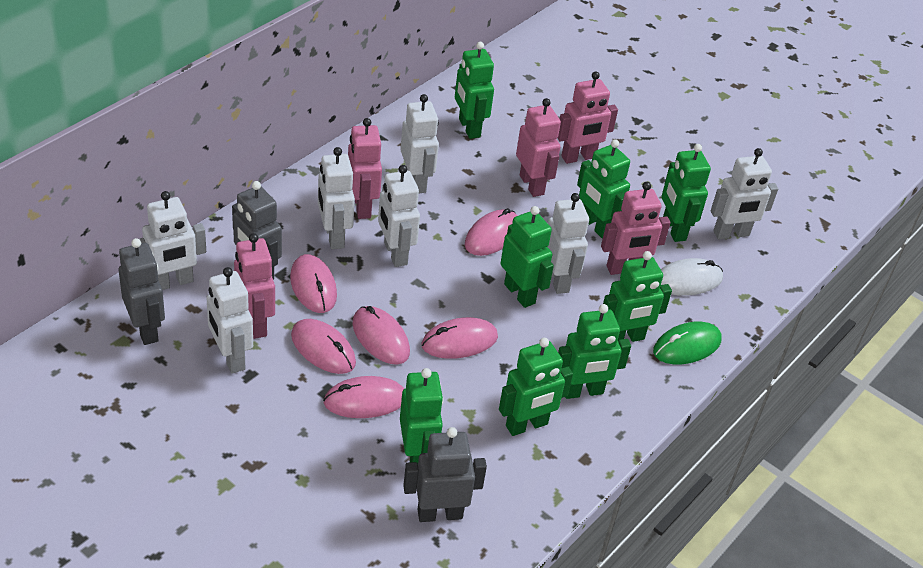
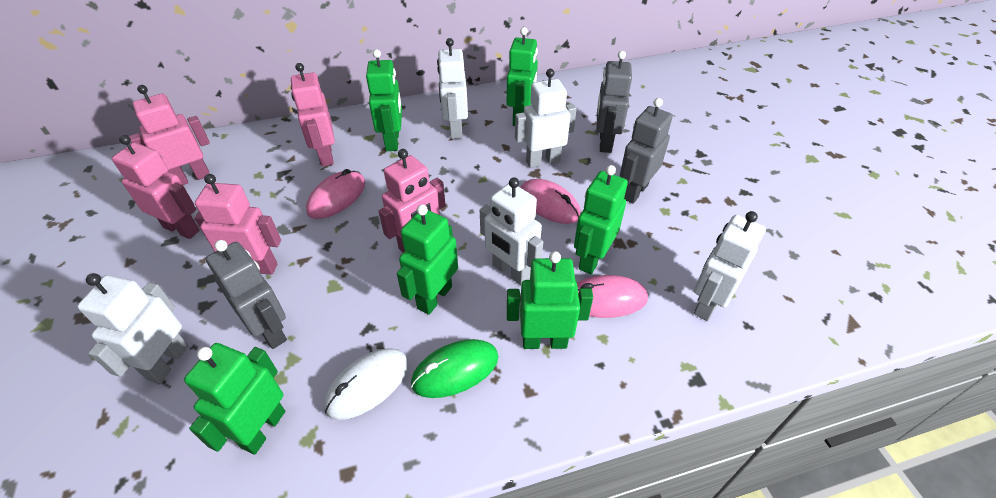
green robot: [400,368,444,463] [455,42,494,139] [499,338,573,436] [500,206,554,308] [558,304,631,399] [577,139,630,238] [603,251,672,342] [661,144,711,242] = 8 -> [184,343,285,455] [366,49,402,151] [397,205,458,315] [507,27,538,126] [507,251,593,349] [574,165,628,274] = 6
pink mouse: [290,254,337,313] [291,319,356,374] [323,376,404,418] [352,306,410,365] [421,317,498,359] [465,208,518,256] = 6 -> [306,169,365,219] [521,179,581,224] [577,275,648,318] = 3
white robot: [139,191,206,290] [206,267,253,374] [318,147,355,249] [378,165,420,267] [400,94,439,193] [547,193,589,294] [711,148,778,240] = 7 -> [77,273,188,384] [437,38,468,139] [480,177,543,285] [515,69,577,168] [694,211,766,321] = 5

